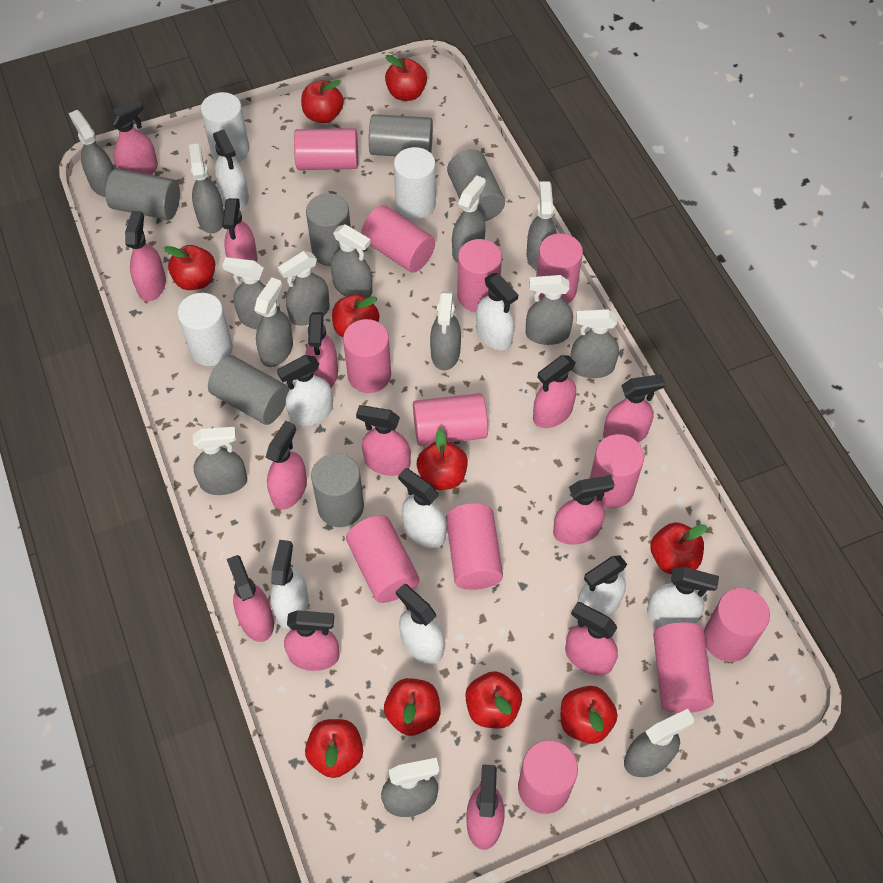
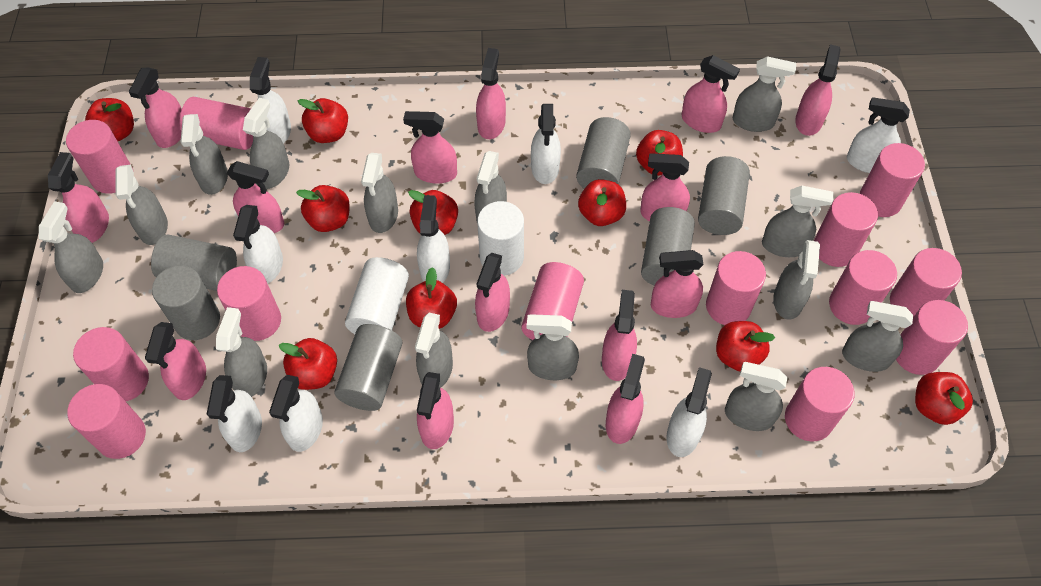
pink cylinder: [294,128,358,170] [343,319,391,393] [346,515,419,603] [361,205,435,273] [413,393,488,446] [446,503,503,590] [457,239,502,312] [518,740,578,814] [535,233,583,304] [590,434,644,508] [653,622,714,713] [704,588,770,662] = 12 -> [66,120,133,194] [67,384,146,459] [73,327,149,401] [180,97,253,150] [217,266,281,341] [522,262,584,340] [706,251,766,325] [785,367,854,442] [814,192,878,267] [829,250,897,325] [860,143,925,217] [890,248,962,317] [896,300,968,375] = 13
pink spray bottle: [108,99,158,175] [125,211,166,301] [222,198,258,278] [227,555,274,642] [266,420,307,510] [284,610,340,671] [305,312,338,388] [356,405,411,476] [466,764,505,850] [533,355,576,428] [553,475,615,545] [565,602,618,676] [603,374,665,442] = 13 -> [48,152,109,243] [129,68,182,148] [145,322,206,400] [227,161,284,233] [403,111,457,184] [417,372,454,449] [475,253,510,332] [476,48,506,139] [602,290,637,381] [606,354,645,444] [640,153,690,221] [651,250,704,318] [682,55,740,133] [795,44,841,136] = 14
white cylinder: [177,293,233,366] [201,92,250,162] [394,147,436,220] = 3 -> [345,257,409,334] [477,201,524,276] = 2

